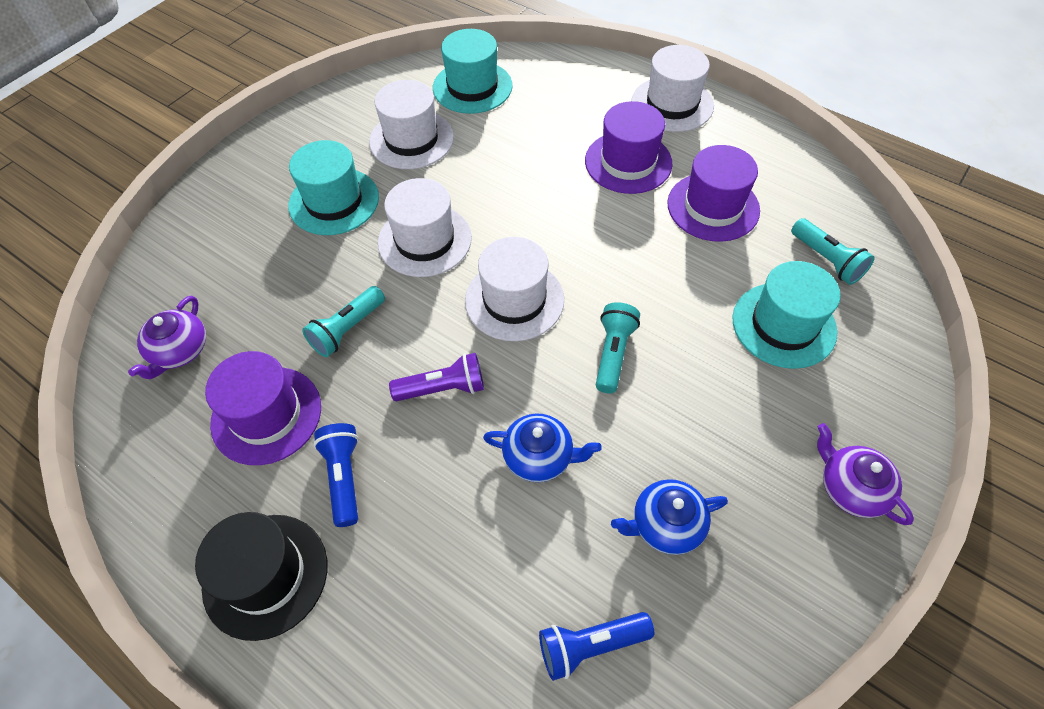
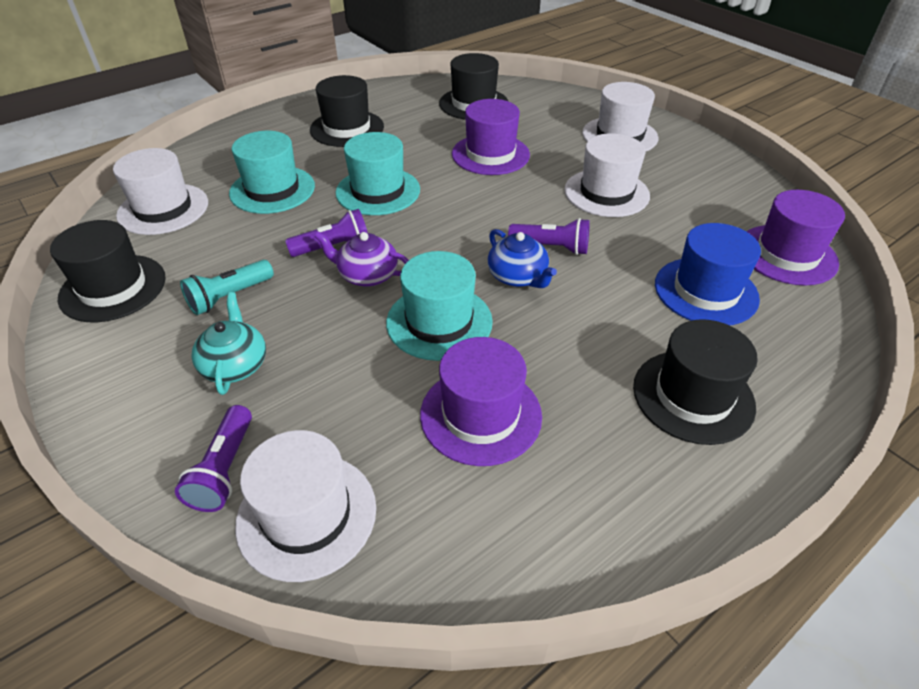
black hat: [195,512,327,641] = 1 -> [50,220,166,322] [310,75,384,147] [439,53,508,120] [633,319,758,445] = 4
blue flashlight: [314,423,359,527] [539,612,654,681] = 2 -> none = 0
blue hat: none = 0 -> [655,223,761,326] = 1
blue teapot: [483,414,602,482] [611,479,728,555] = 2 -> [487,229,557,288] = 1
purple flashlight: [389,353,484,401] = 1 -> [175,405,252,512] [285,209,368,257] [508,218,590,255] = 3
purple teapot: [128,296,206,379] [817,423,914,525] = 2 -> [314,231,409,287] = 1
turquoise flashlight: [302,286,385,357] [596,302,640,393] [791,218,875,285] = 3 -> [180,260,274,315] = 1
turquoise teapot: none = 0 -> [191,292,266,395] = 1

